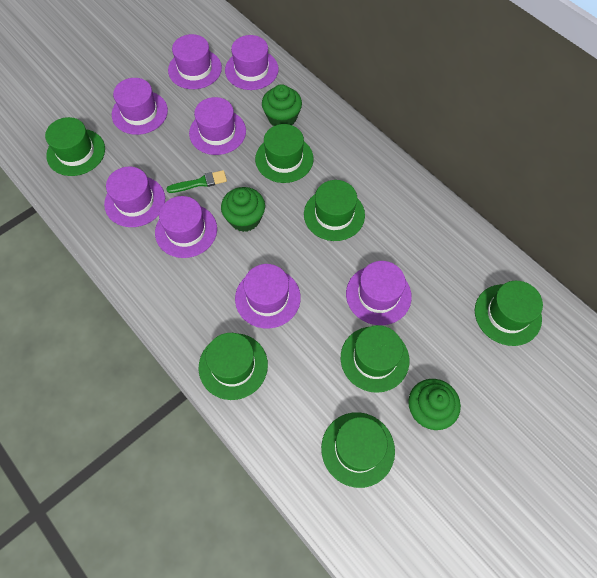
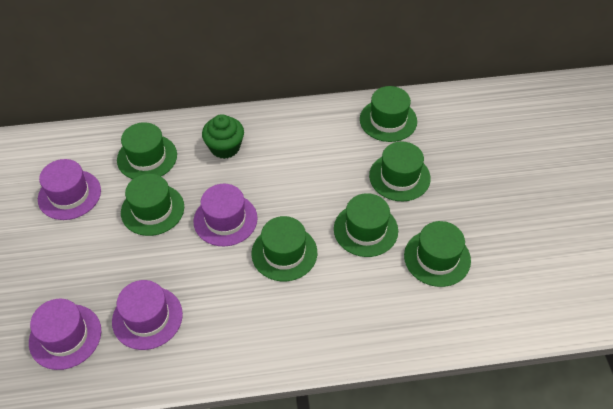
green brush: [166,170,227,193] = 1 -> none = 0
green cupcake: [221,187,265,232] [262,84,302,126] [408,379,461,430] = 3 -> [202,114,244,159] = 1
purple hat: [104,167,165,227] [112,78,168,135] [155,196,217,258] [168,34,222,89] [189,97,246,155] [225,35,279,90] [235,264,301,328] [346,261,412,325] = 8 -> [29,299,101,370] [38,159,101,220] [112,280,183,350] [194,184,258,247] = 4

